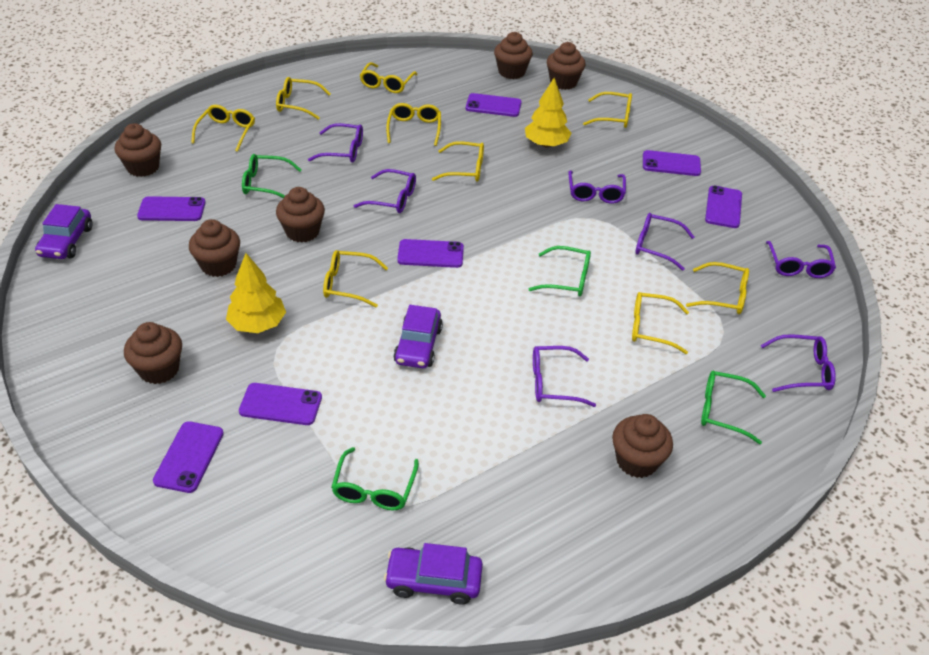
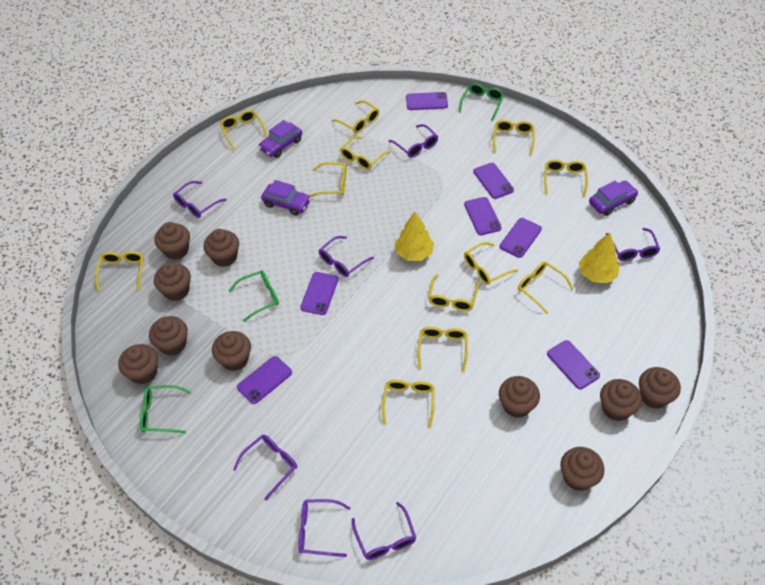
brown cupcake: [114,123,161,177] [124,322,182,384] [189,219,240,277] [276,187,325,243] [494,32,533,79] [547,42,586,90] [612,414,673,478] = 7 -> [118,344,158,384] [149,316,188,356] [154,222,190,260] [154,263,191,301] [203,229,239,267] [212,331,251,371] [499,376,540,418] [560,447,604,491] [600,379,642,421] [639,367,681,409] = 10
green glasses: [242,154,302,198] [331,447,419,510] [529,246,591,296] [701,371,766,444] = 4 -> [140,385,191,433] [229,271,279,322] [459,83,504,121] = 3
yellow glasses: [191,105,255,152] [276,77,331,120] [323,250,388,308] [360,62,418,93] [386,103,441,146] [432,141,484,182] [583,92,632,128] [632,292,689,354] [686,262,749,314] = 9 -> [95,251,144,291] [220,110,267,150] [309,162,347,197] [331,100,379,134] [340,136,390,170] [382,380,435,428] [417,327,468,373] [428,275,479,311] [464,242,518,285] [493,120,535,156] [518,261,574,314] [544,160,588,197] = 12

